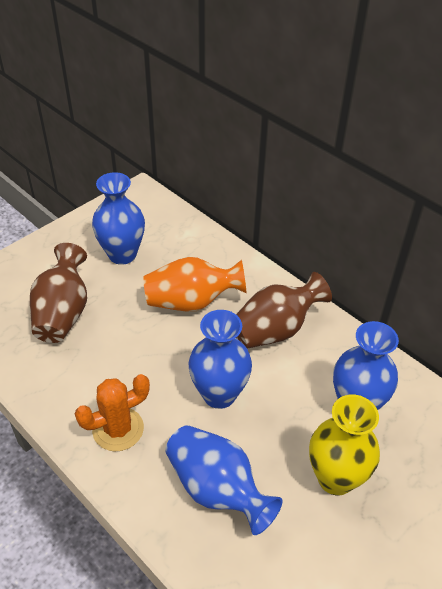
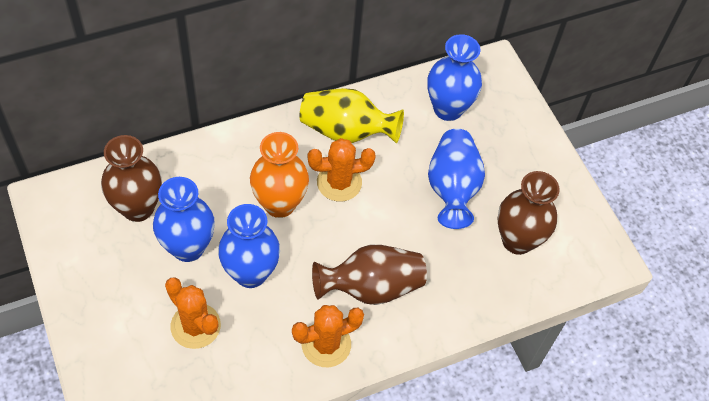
brown vase: [30,243,87,343] [236,272,332,349] = 2 -> [101,135,162,222] [312,245,427,305] [497,171,560,255] = 3
orange cactus: [75,374,150,451] = 1 -> [165,277,221,349] [292,305,364,367] [308,138,376,202] = 3

